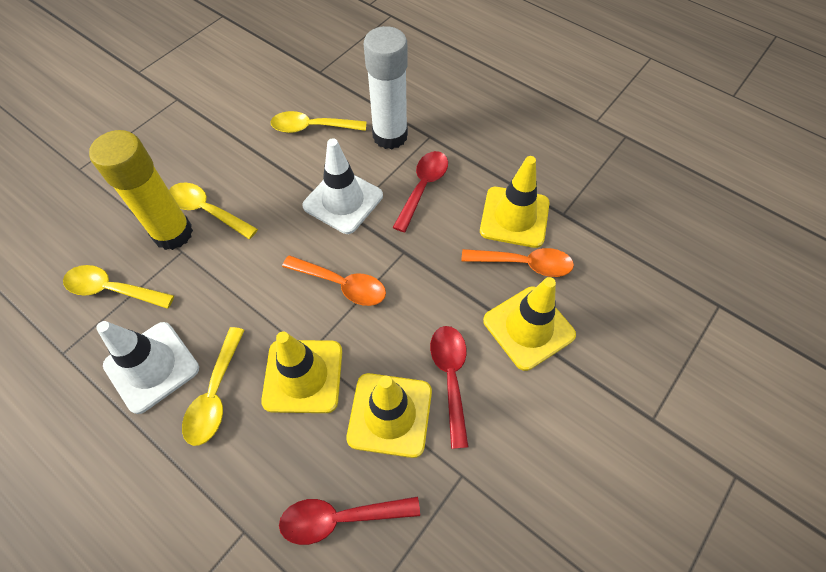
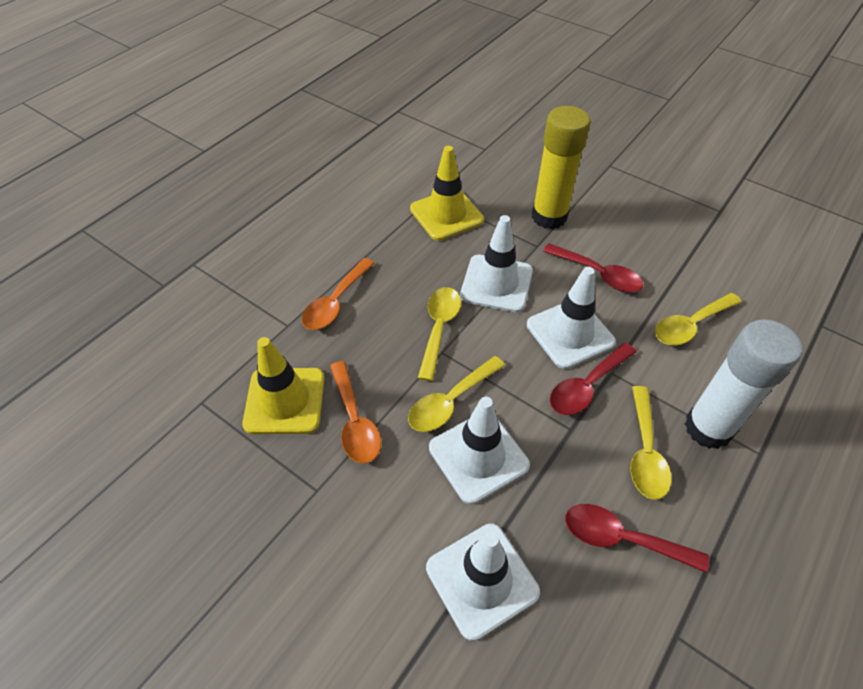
white traffic cone: [96,321,199,414] [302,138,383,234] = 2 -> [426,523,540,641] [429,397,530,504] [460,215,533,313] [527,267,616,369] = 4
yellow traffic cone: [261,331,342,413] [346,373,432,458] [480,156,550,248] [483,277,576,371] = 4 -> [242,337,325,434] [410,146,484,241] = 2

